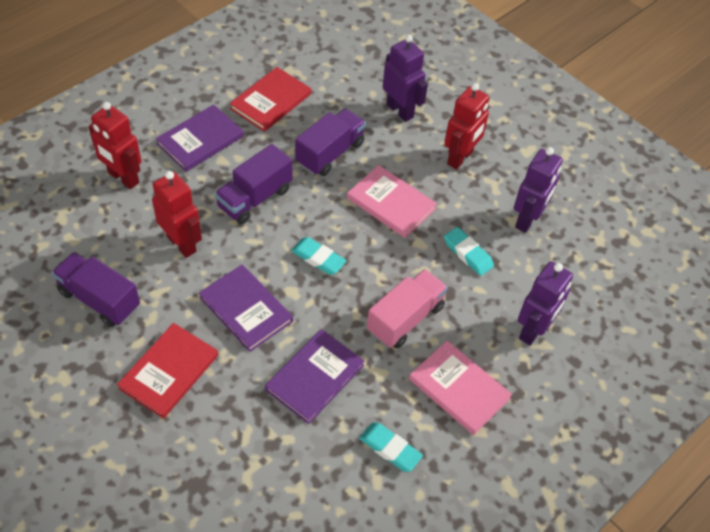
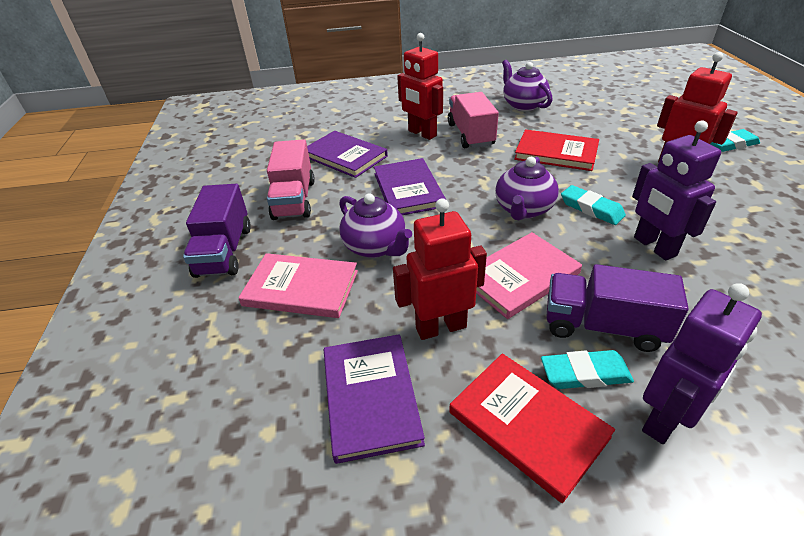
pink truck: [367,269,448,348] = 1 -> [267,139,315,220] [448,92,499,148] = 2
purple robot: [383,35,428,122] [514,147,563,233] [518,261,573,345] = 3 -> [632,120,721,260] [642,283,762,444] = 2
purple teapot: none = 0 -> [339,193,412,258] [495,157,559,220] [502,60,552,111] = 3
purple truck: [52,252,140,327] [214,144,292,224] [295,109,366,176] = 3 -> [183,184,251,278] [546,264,689,352] = 2

